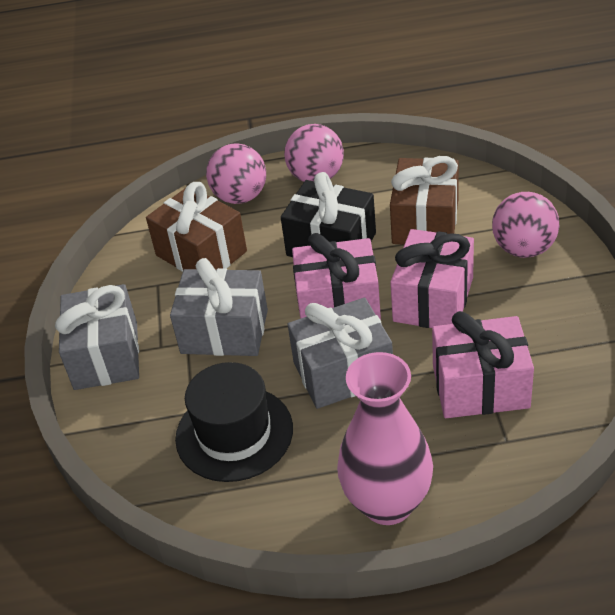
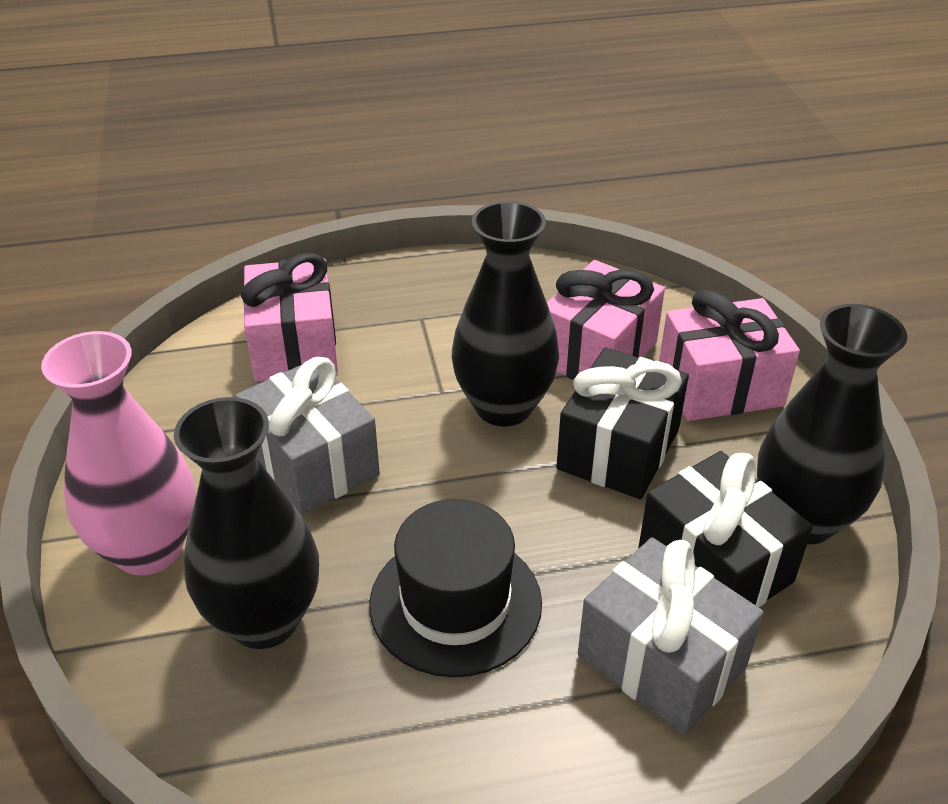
black gift: [281,172,376,257] = 1 -> [556,347,689,499] [638,451,813,607] = 2
black vase: none = 0 -> [174,397,319,649] [452,201,559,426] [757,304,907,545] = 3
brown gift: [146,182,247,272] [390,156,459,245] = 2 -> none = 0
grey gift: [55,284,139,390] [170,258,268,356] [288,298,393,409] = 3 -> [235,357,380,516] [578,537,764,736] = 2
pink ball: [206,144,266,204] [284,124,344,182] [492,192,559,258] = 3 -> none = 0

